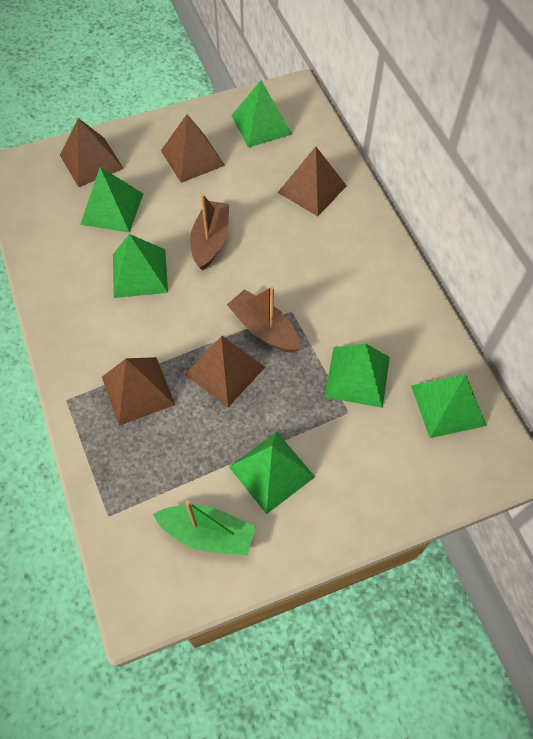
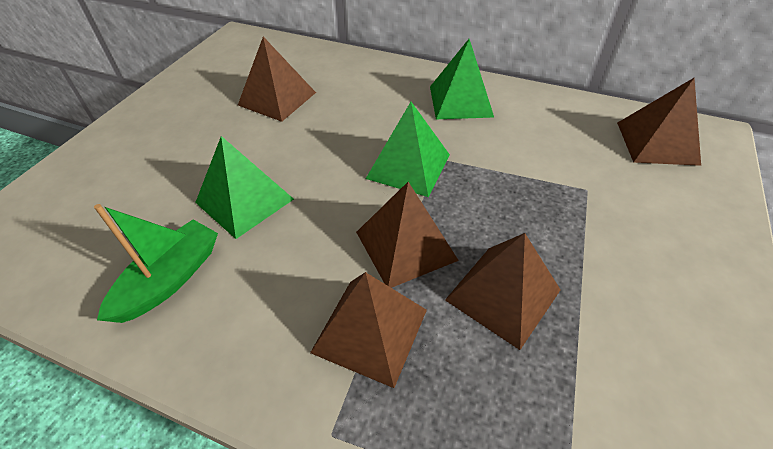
brown boat: [190,194,229,271] [227,286,300,353] = 2 -> none = 0
green pyramid: [80,167,143,233] [113,234,168,298] [229,432,315,514] [231,80,292,148] [325,344,390,408] [411,374,487,438] = 6 -> [195,136,294,239] [366,102,450,197] [430,39,494,119] = 3

